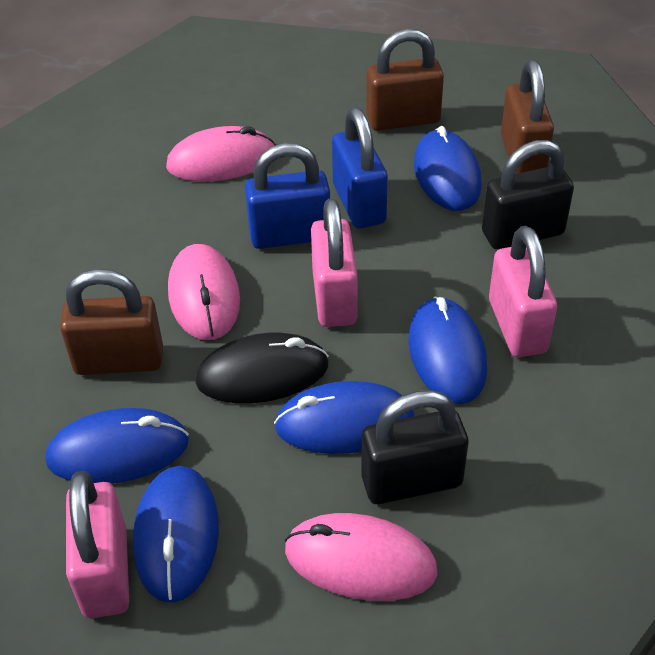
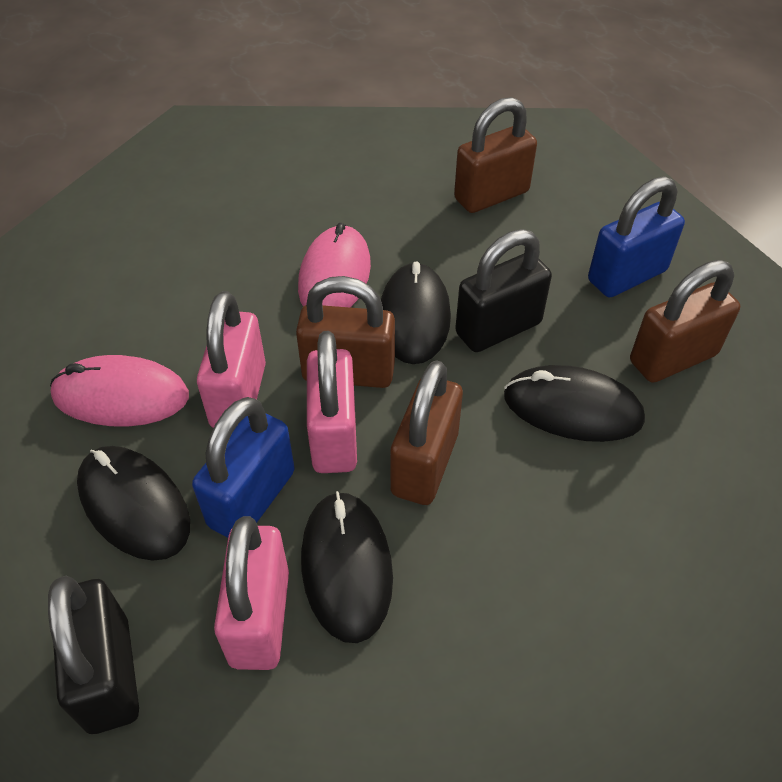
black mouse: [196,333,329,403] = 1 -> [77,446,190,561] [301,491,393,643] [381,261,451,364] [504,365,645,442] = 4
blue mouse: [45,408,189,483] [133,466,219,603] [274,381,415,454] [408,297,487,404] [414,126,482,211] = 5 -> none = 0
brown padlock: [60,269,163,375] [366,29,444,131] [501,60,554,174] = 3 -> [296,276,395,388] [390,360,463,505] [454,97,537,213] [630,260,740,383] = 4
pink mouse: [166,126,276,182] [168,244,240,340] [285,513,437,601] = 3 -> [50,355,189,427] [298,223,371,307] = 2

